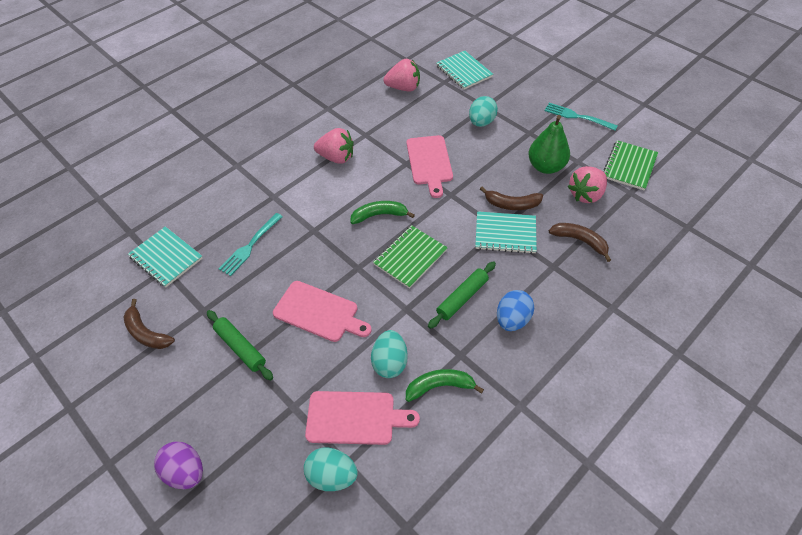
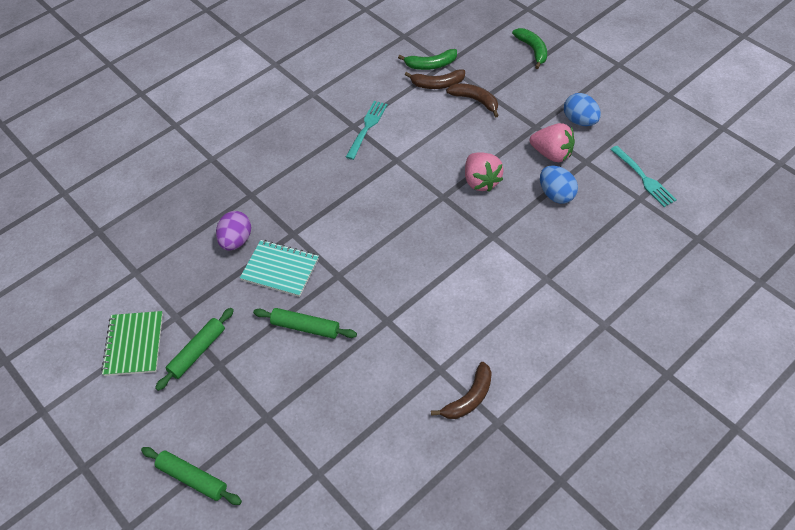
blue egg: [497,290,534,331] = 1 -> [540,166,578,204] [564,93,601,126] = 2
green notebook: [373,225,448,289] [603,140,658,190] = 2 -> [101,311,163,376] = 1
green pear: [528,115,570,174] = 1 -> none = 0
green rolling pin: [207,310,273,380] [428,261,496,329] = 2 -> [141,447,242,505] [155,308,234,391] [253,308,357,339] = 3
pink cutting board: [273,281,372,342] [305,391,420,445] [406,135,453,198] = 3 -> none = 0
pink strawberry: [314,128,354,164] [383,59,420,91] [567,166,607,203] = 3 -> [465,152,504,192] [530,123,575,162] = 2
turquoise egg: [304,447,358,491] [371,330,408,378] [469,96,498,127] = 3 -> none = 0
turquoise notebook: [128,226,203,287] [436,51,493,90] [475,211,537,254] = 3 -> [240,240,319,297] = 1

